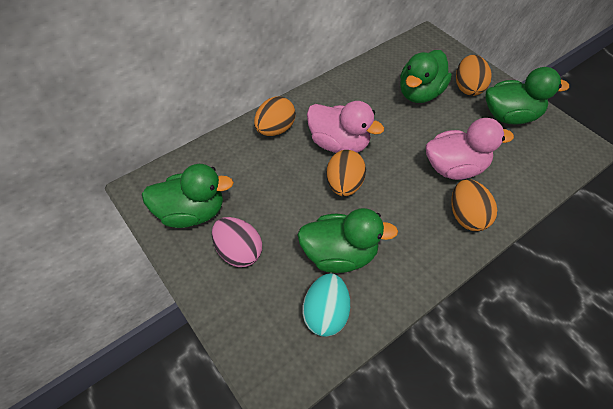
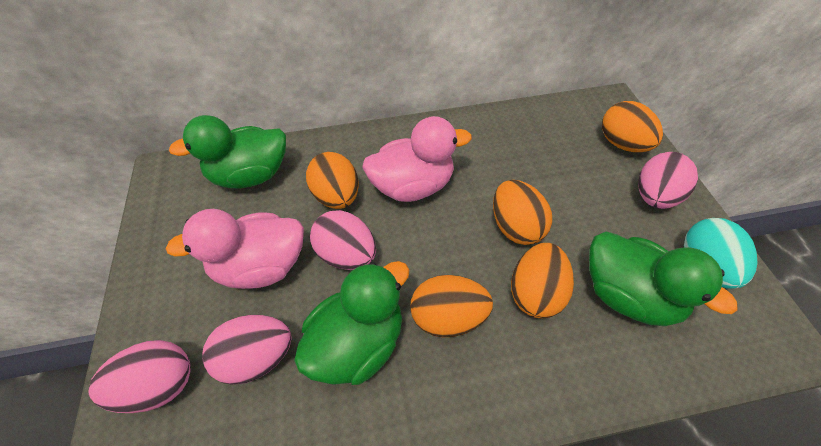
green duck: [142,164,234,228] [297,208,398,273] [400,50,452,103] [485,67,569,125] = 4 -> [169,115,286,188] [294,261,410,385] [589,232,737,326] = 3
orange egg: [254,96,296,136] [327,150,366,196] [452,179,497,231] [456,55,492,96] = 4 -> [306,152,359,209] [410,275,493,338] [493,180,552,245] [511,243,574,318] [602,101,663,152] = 5
pink egg: [212,217,262,267] = 1 -> [88,340,191,413] [203,315,292,385] [310,210,376,270] [638,152,698,209] = 4

